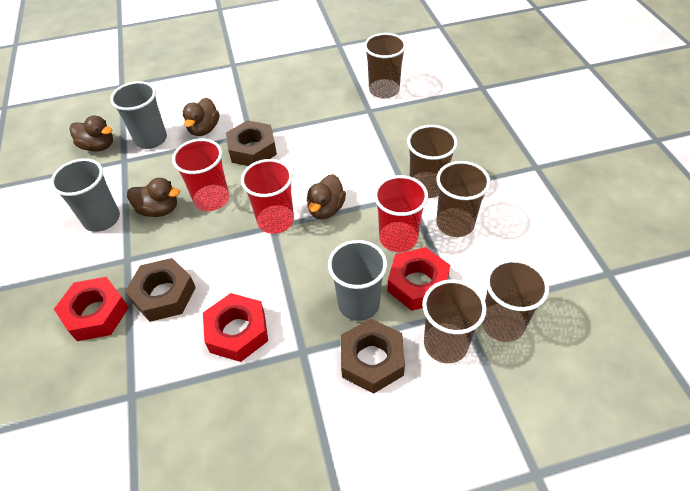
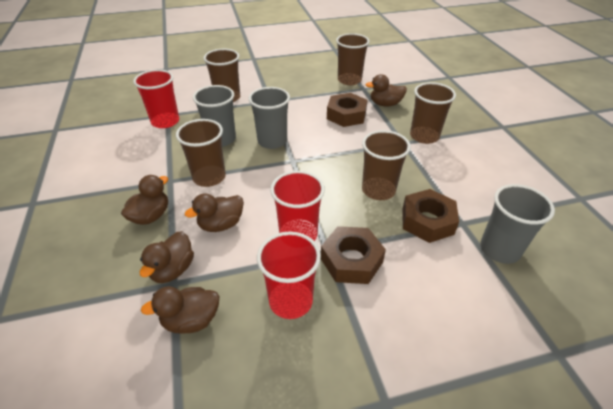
brown duck: [70,115,113,152] [127,178,180,217] [183,98,219,136] [307,174,346,219] = 4 -> [121,175,168,225] [140,231,194,283] [141,286,220,334] [185,193,244,232] [366,74,407,107] = 5
red nut: [54,277,129,341] [203,293,268,362] [387,247,450,311] = 3 -> none = 0

